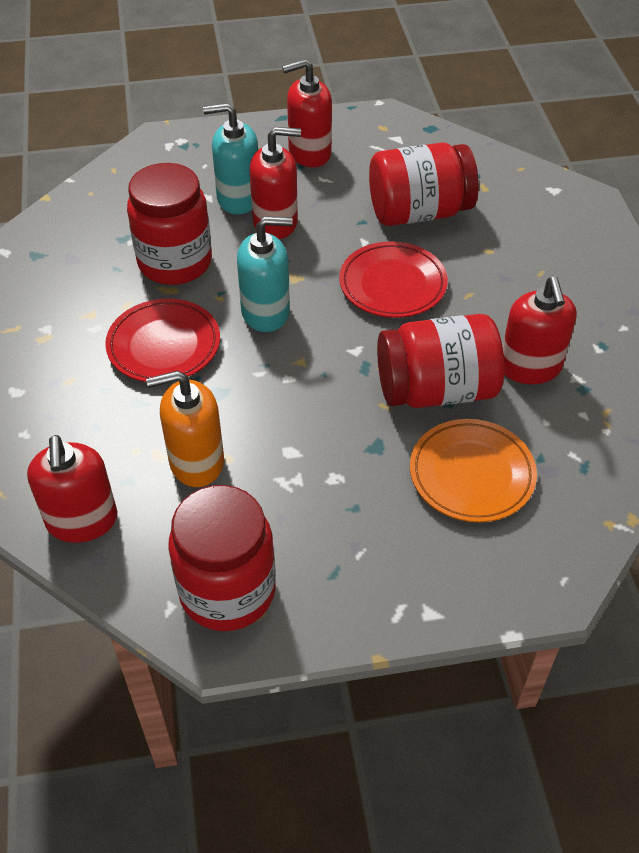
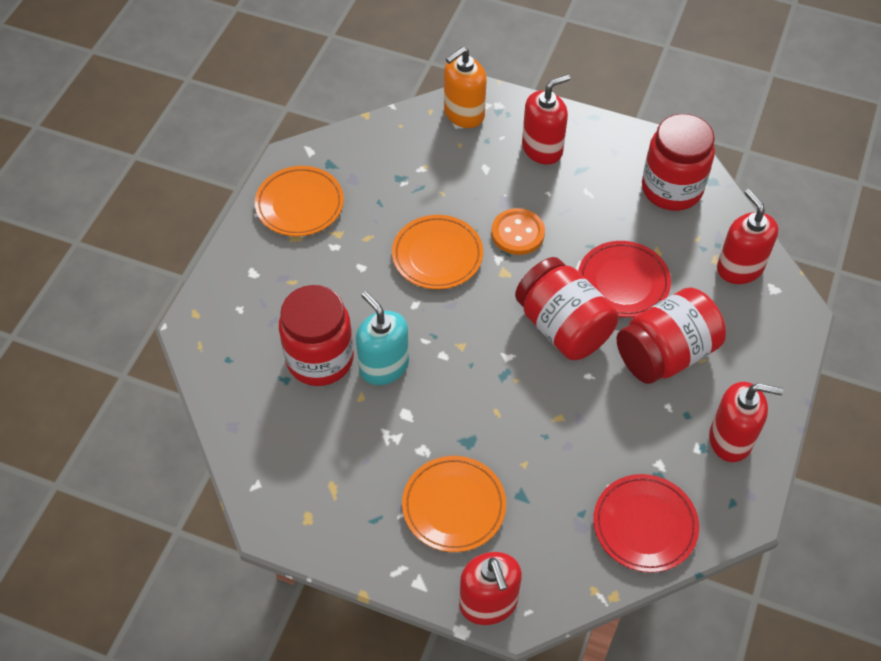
orange button: none = 0 -> [491,208,545,255] = 1
orange plate: [410,419,537,522] = 1 -> [255,166,344,236] [392,215,483,289] [402,456,506,552] = 3
turquoise soap dispenser: [203,103,258,214] [237,216,293,332] = 2 -> [356,291,409,385] = 1

